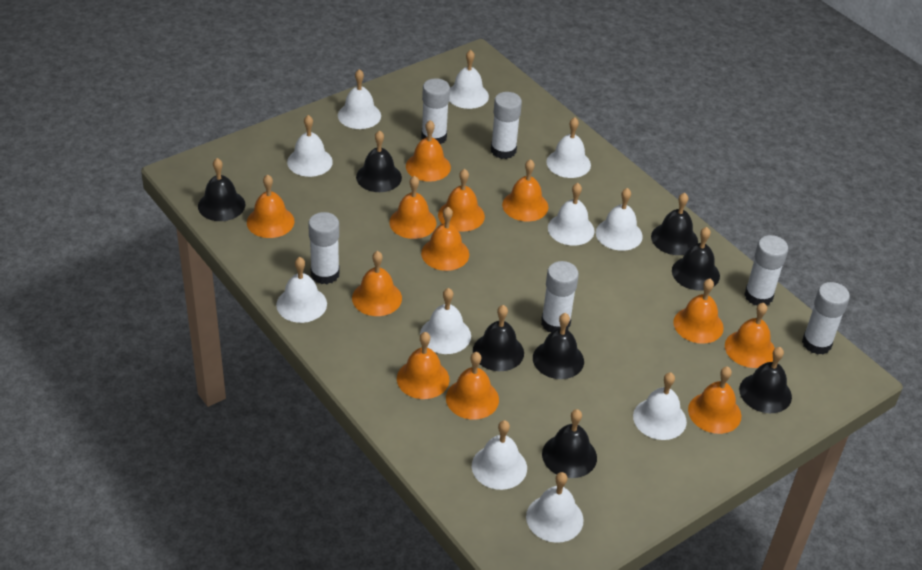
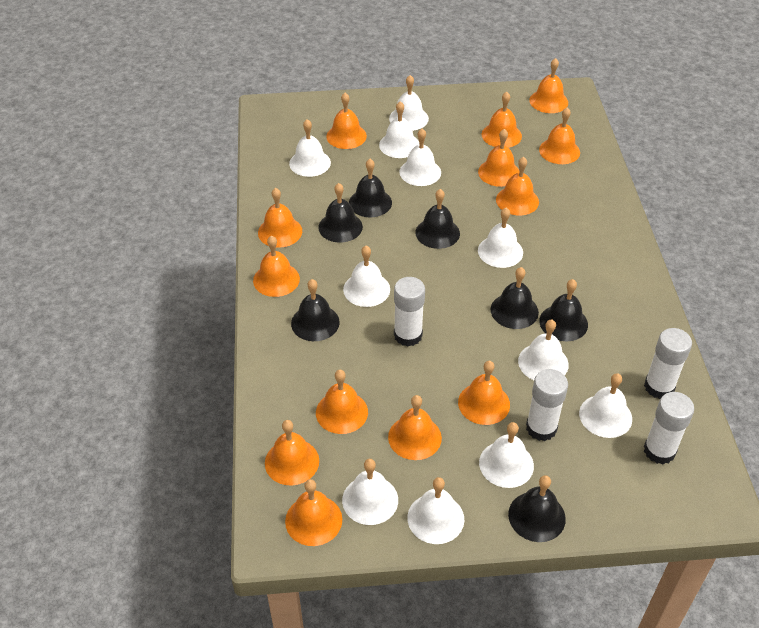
black bell: [198,158,245,221] [356,130,402,192] [473,305,524,371] [533,313,584,379] [542,409,597,478] [651,193,698,255] [672,227,720,290] [739,347,792,413] = 8 -> [291,279,340,341] [319,183,363,243] [349,159,392,217] [416,189,460,249] [491,267,539,329] [508,475,566,542] [539,279,588,341] = 7
orange bell: [247,174,295,238] [352,251,402,316] [389,176,436,239] [397,332,450,399] [406,120,451,182] [421,207,469,271] [438,169,485,232] [446,352,499,420] [502,159,548,221] [673,279,724,344] [688,366,741,434] [725,303,775,368] = 12 -> [253,236,300,297] [258,188,302,248] [265,420,319,485] [285,479,342,546] [316,370,368,434] [326,93,367,149] [388,395,442,460] [458,361,510,425] [478,129,519,187] [482,92,522,148] [496,157,539,215] [529,58,568,113] [539,107,580,164] = 13
white glue stick: [308,212,340,284] [421,78,450,145] [491,92,522,159] [541,261,579,332] [744,235,788,306] [802,282,850,355] = 6 -> [394,277,425,347] [526,369,568,441] [644,328,692,399] [644,392,694,464] = 4

